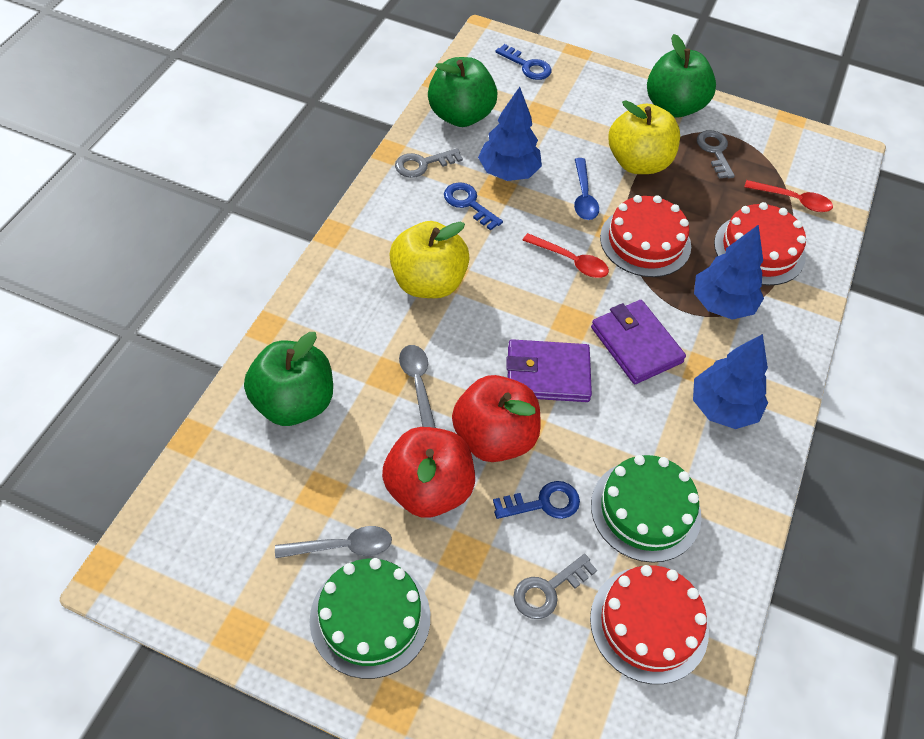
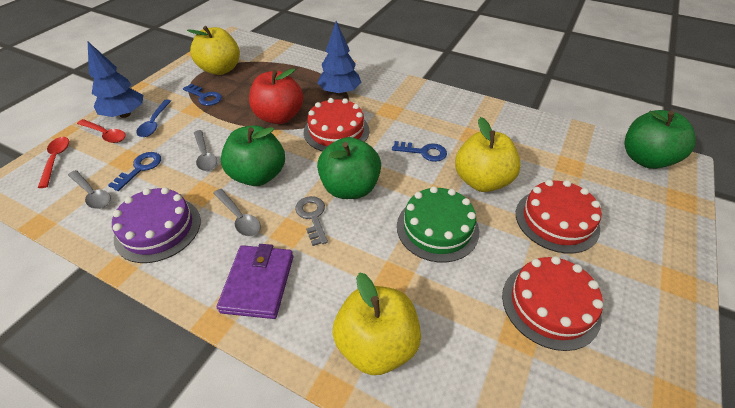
blue tree: [478,87,542,181] [693,334,768,429] [694,224,764,320] = 3 -> [88,42,143,118] [318,21,362,95] = 2
green cake: [310,558,430,679] [591,455,701,563] = 2 -> [397,186,479,262] = 1
grey key: [395,148,463,178] [513,554,597,619] [697,130,735,179] = 3 -> [295,196,328,246] = 1
grey spoon: [275,526,392,559] [399,345,436,428] = 2 -> [68,170,111,209] [194,130,217,171] [213,189,261,236] = 3
purple cake: none = 0 -> [112,187,201,263] = 1
purple wallet: [506,339,592,402] [591,300,686,384] = 2 -> [217,244,293,319] = 1
red apple: [382,427,475,518] [452,375,541,462] = 2 -> [249,68,304,124] = 1
yellow apple: [389,221,470,298] [608,100,680,174] = 2 -> [187,26,240,75] [332,272,421,375] [455,117,521,192] = 3

